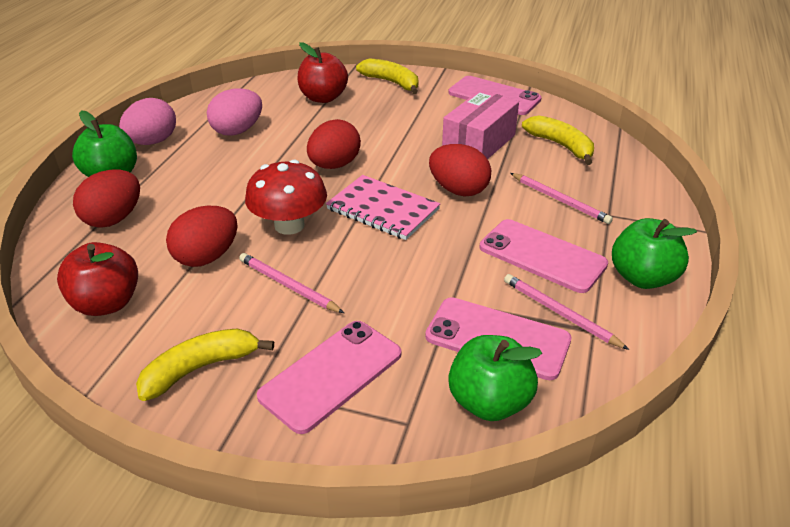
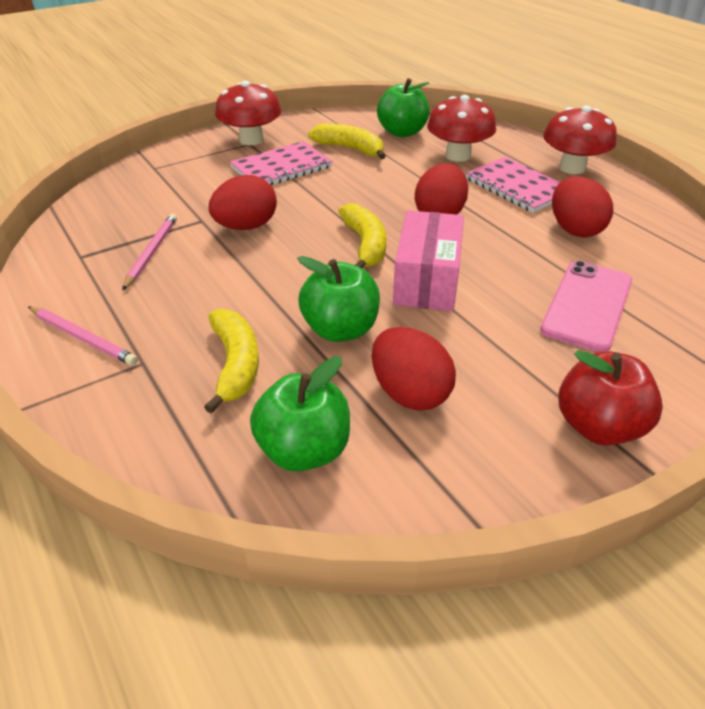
pink egg: [119,98,176,145] [207,88,262,136] = 2 -> none = 0
pink notebook: [326,175,440,240] = 1 -> [230,141,333,186] [466,157,560,213] = 2
pink pencil: [239,253,344,313] [504,274,629,350] [510,173,613,224] = 3 -> [28,306,138,366] [122,214,177,291] = 2
pink phone: [257,321,401,434] [425,297,571,380] [448,76,542,115] [480,219,608,293] = 4 -> [540,261,632,352] = 1
red apple: [57,242,138,316] [297,42,348,103] = 2 -> [558,350,663,445] = 1
red mushroom: [245,160,327,235] = 1 -> [215,81,282,145] [427,95,496,162] [543,106,617,174] = 3

